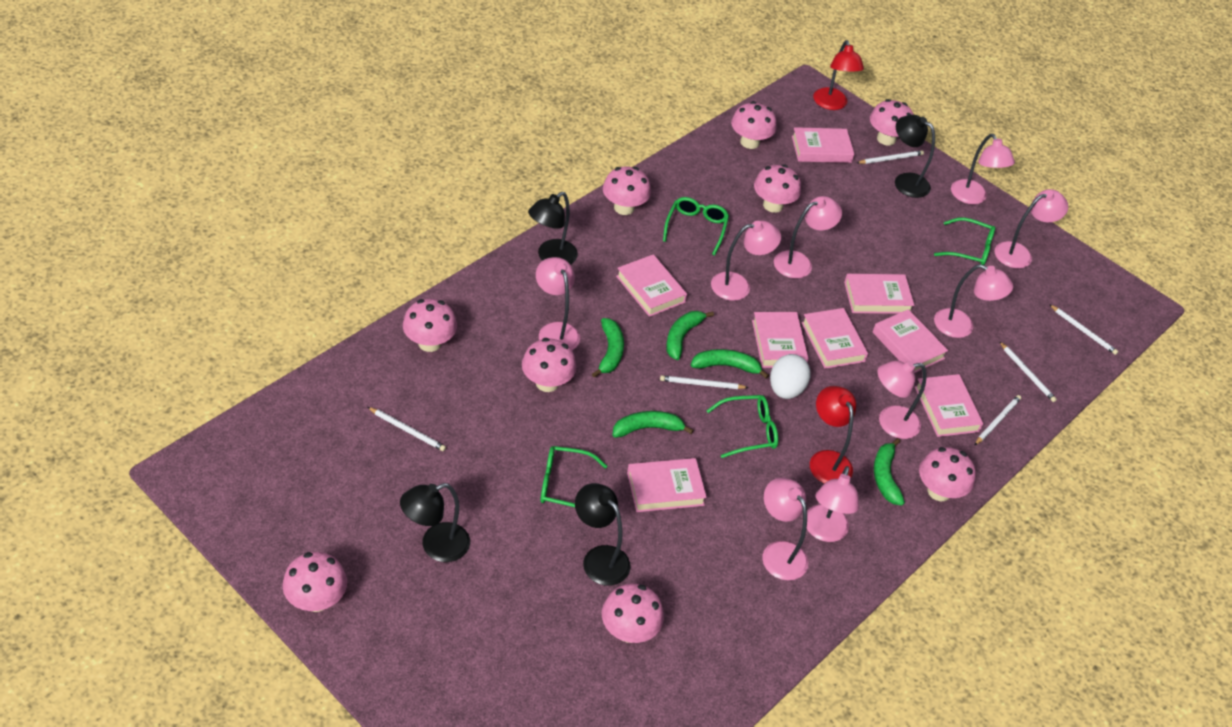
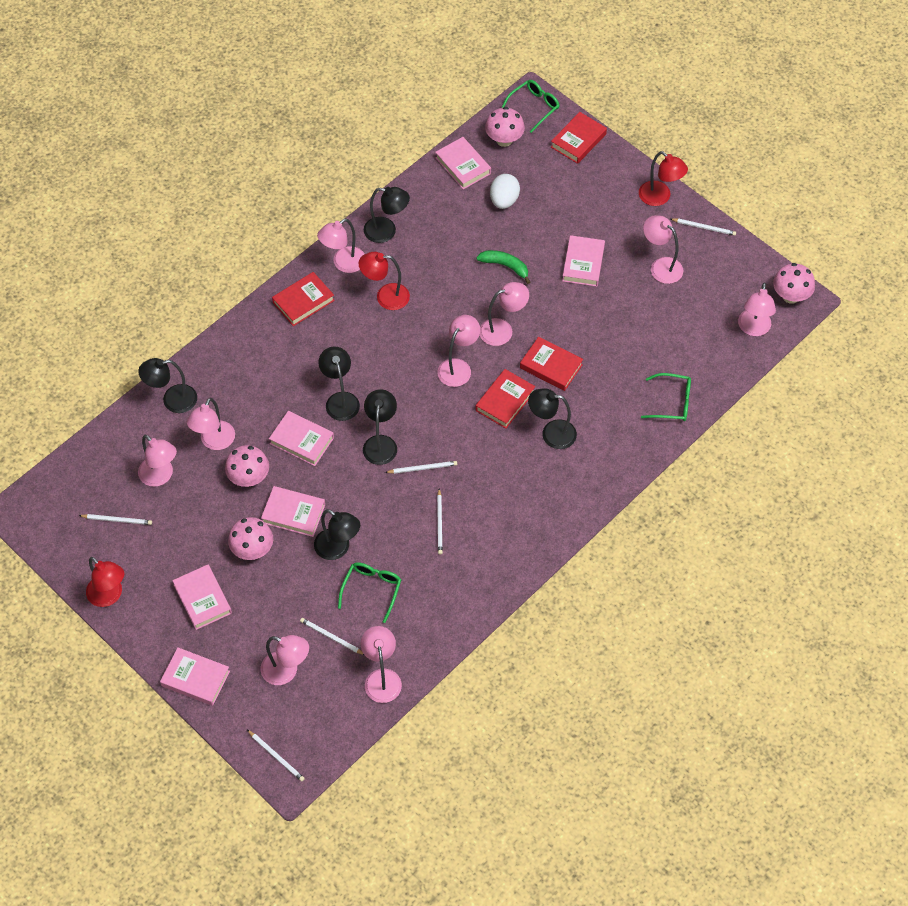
black lamp: [400,483,470,562] [528,192,578,265] [575,483,631,586] [895,115,935,198] = 4 -> [138,358,197,413] [314,509,360,560] [318,347,360,421] [363,389,397,465] [364,187,410,243] [528,388,577,449] = 6
green banana: [592,318,624,378] [612,411,694,438] [666,311,714,360] [691,349,769,379] [874,438,905,506] = 5 -> [476,250,530,284] = 1
green glasses: [540,446,607,507] [663,197,729,256] [706,395,778,458] [934,217,995,265] = 4 -> [338,562,401,623] [501,80,560,133] [641,373,691,421] = 3
pink book: [616,254,687,317] [627,458,707,512] [752,312,809,368] [792,127,854,163] [801,308,868,369] [844,274,915,314] [873,309,948,373] [915,374,983,437] = 8 -> [160,648,230,706] [172,565,232,630] [261,486,325,537] [269,411,334,466] [435,137,491,190] [562,235,605,287] = 6
pink mushroom: [283,552,347,612] [403,299,457,352] [522,338,577,392] [602,584,664,643] [603,166,651,215] [731,101,776,149] [754,164,801,213] [870,99,914,146] [919,447,976,501] = 9 -> [225,445,269,487] [228,517,273,560] [485,107,525,147] [773,263,815,304] = 4
red book: none = 0 -> [272,272,335,326] [476,369,535,429] [520,337,583,391] [551,112,607,164] = 4
red lamp: [810,386,856,484] [813,40,864,110] = 2 -> [86,557,124,607] [359,252,410,310] [639,151,688,206] = 3

